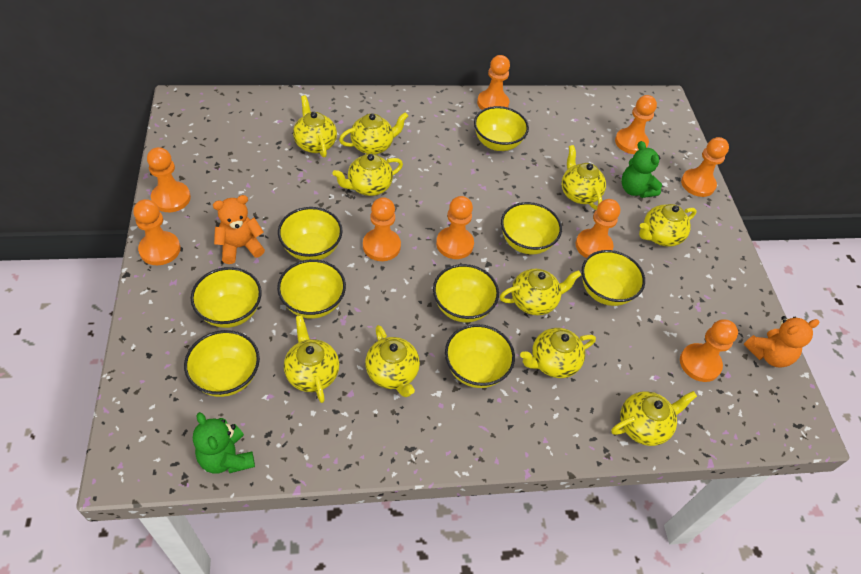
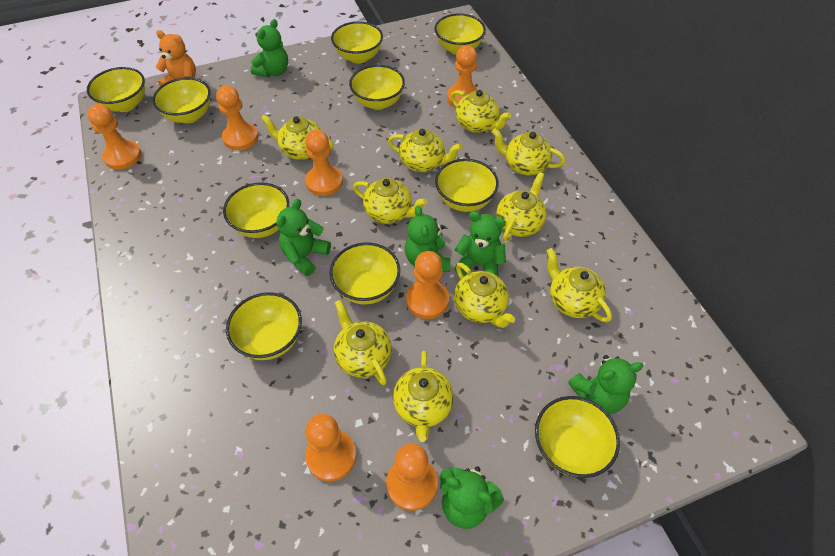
green teddy bear: [193,412,255,473] [622,141,662,198] = 2 -> [251,19,288,77] [276,199,331,276] [405,206,450,272] [440,466,504,529] [454,211,506,276] [568,355,643,414] = 6
orange pawn: [133,199,180,265] [147,147,191,212] [363,197,401,261] [436,196,474,259] [477,55,510,110] [576,199,620,258] [615,95,657,154] [680,319,738,382] [681,137,729,197] = 9 -> [87,104,141,170] [216,85,259,150] [305,129,343,196] [305,414,356,482] [386,443,438,511] [406,251,449,319] [447,45,478,108] = 7
orange teddy bear: [213,195,265,264] [744,316,819,368] = 2 -> [155,30,196,86] = 1
yellow bowl: [184,330,260,397] [191,267,262,328] [277,259,346,319] [278,207,343,260] [433,264,499,323] [445,324,515,388] [474,106,529,151] [501,202,562,254] [582,250,645,306] = 9 -> [87,67,145,112] [152,77,210,123] [223,182,289,238] [226,292,302,360] [329,242,400,305] [331,21,383,64] [349,65,405,110] [434,13,486,55] [435,159,499,212] [535,396,620,478] = 10

